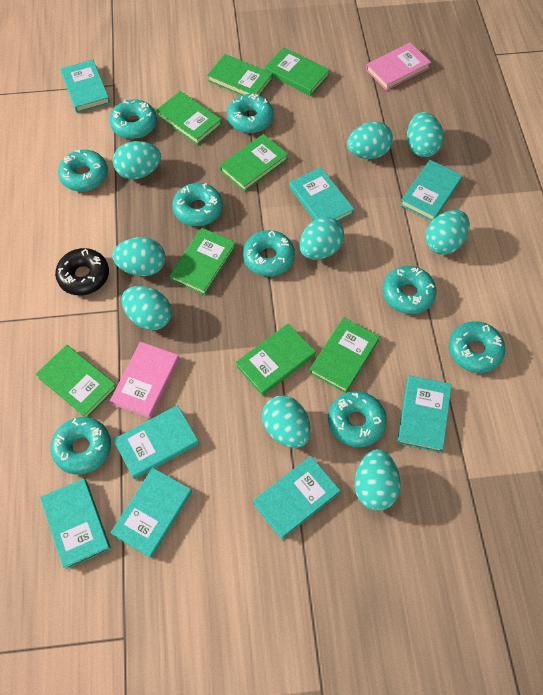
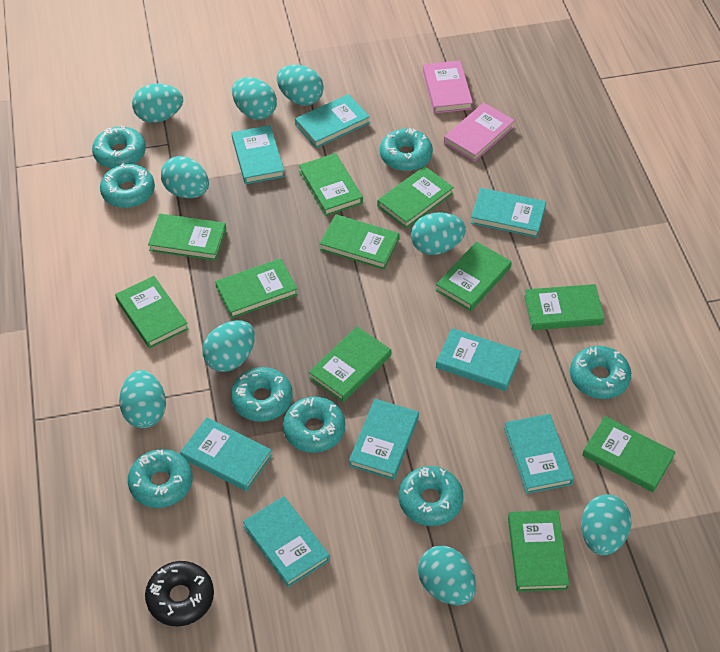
green book: [36,345,117,417] [156,91,222,145] [170,228,236,295] [207,54,273,95] [220,134,288,192] [236,323,315,396] [265,47,330,96] [309,317,380,393] = 8 -> [115,276,189,349] [148,214,226,261] [215,258,298,318] [299,153,363,216] [309,327,391,402] [320,214,399,269] [377,166,454,229] [436,242,512,311] [508,510,569,592] [524,284,605,330] [582,416,676,492] = 11
turquoise donut: [51,417,111,475] [58,150,108,192] [109,99,157,139] [172,183,223,226] [227,93,274,133] [243,230,295,277] [328,391,387,447] [383,266,436,314] [449,321,505,373] = 9 -> [92,126,146,169] [100,163,155,208] [128,449,193,508] [231,367,293,422] [283,397,345,453] [380,128,433,171] [399,466,464,526] [570,346,631,399] = 8

